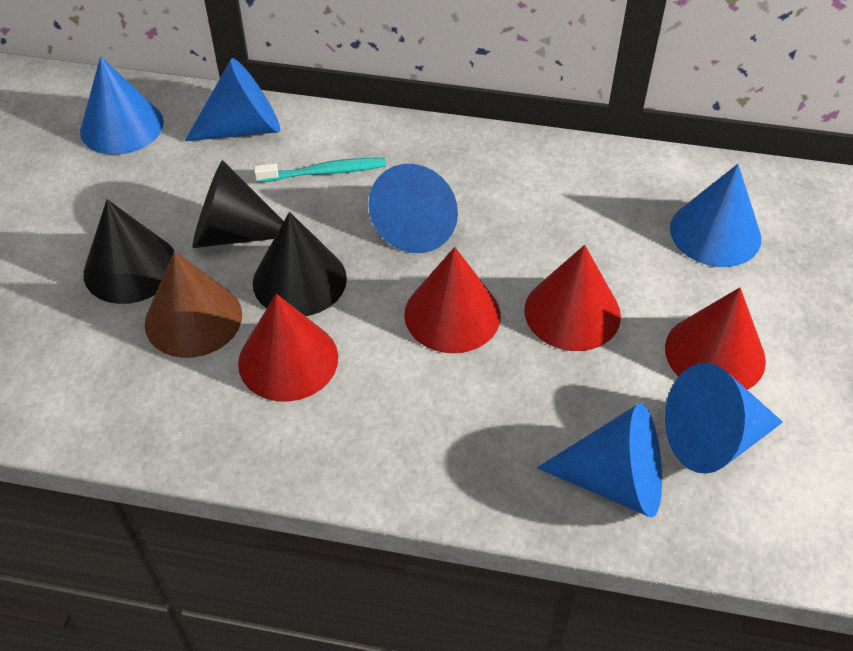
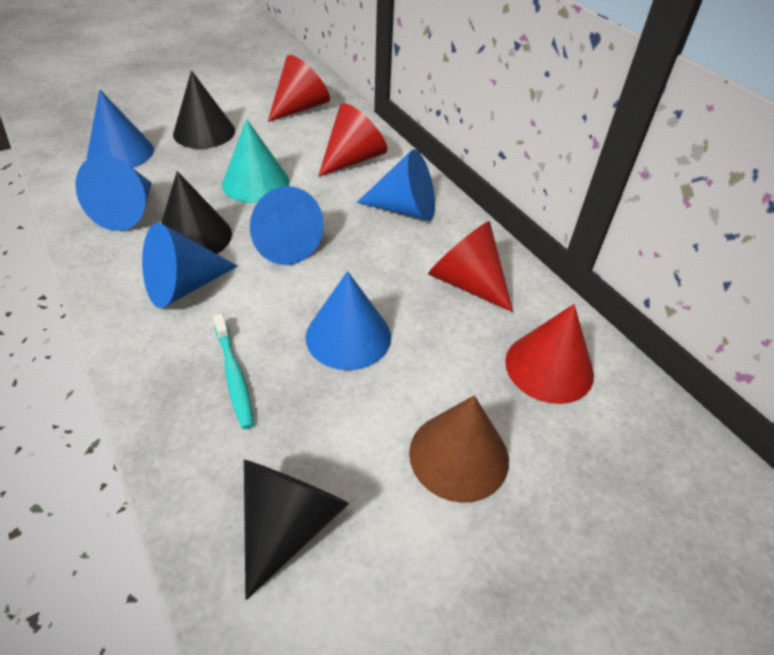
turquoise cone: none = 0 -> [222,119,290,203] = 1

